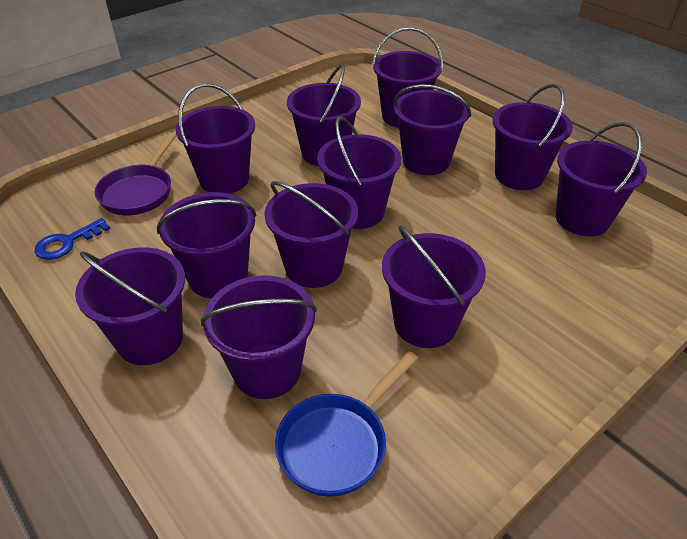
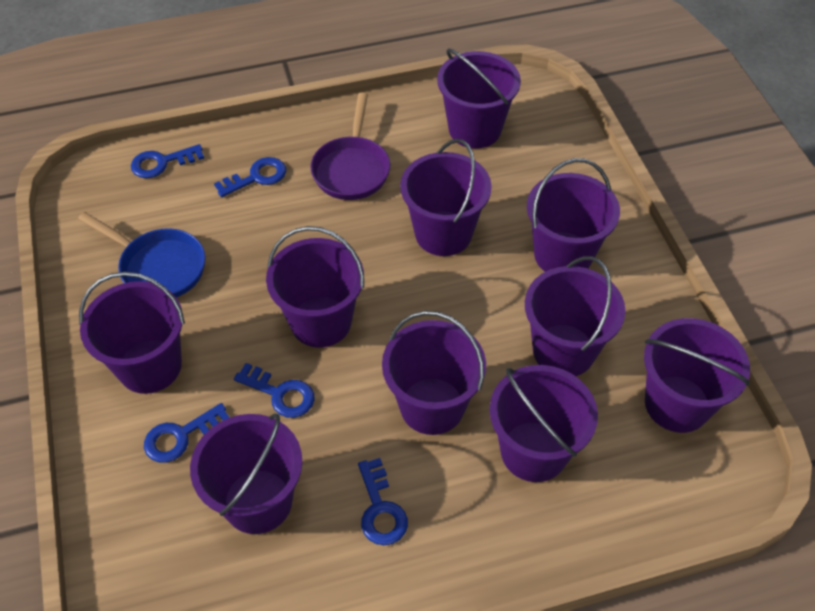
blue key: [34,218,110,260] = 1 -> [131,144,204,178] [144,403,230,463] [214,157,286,197] [234,363,315,418] [358,458,408,545] = 5
purple bucket: [75,247,185,365] [157,192,256,299] [176,84,255,194] [201,275,317,399] [264,181,358,288] [287,64,361,166] [317,116,401,229] [372,27,443,128] [382,225,486,348] [394,84,471,175] [492,84,573,190] [555,122,647,236] = 12 -> [79,272,185,394] [190,413,302,534] [266,226,364,348] [382,311,486,435] [400,139,492,256] [437,48,521,148] [489,365,598,482] [525,256,625,376] [527,158,620,272] [644,318,750,433] = 10

